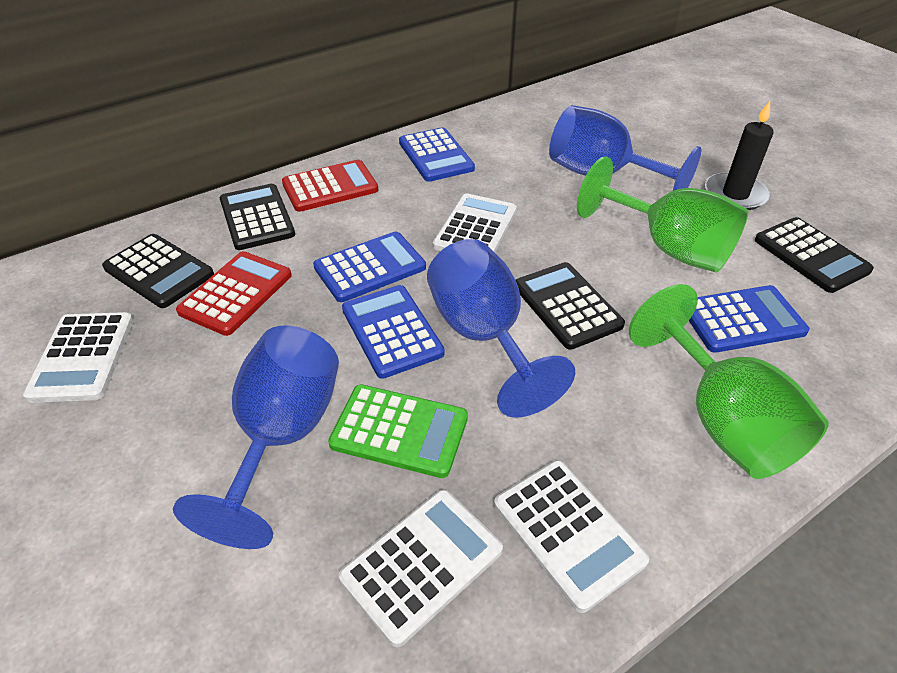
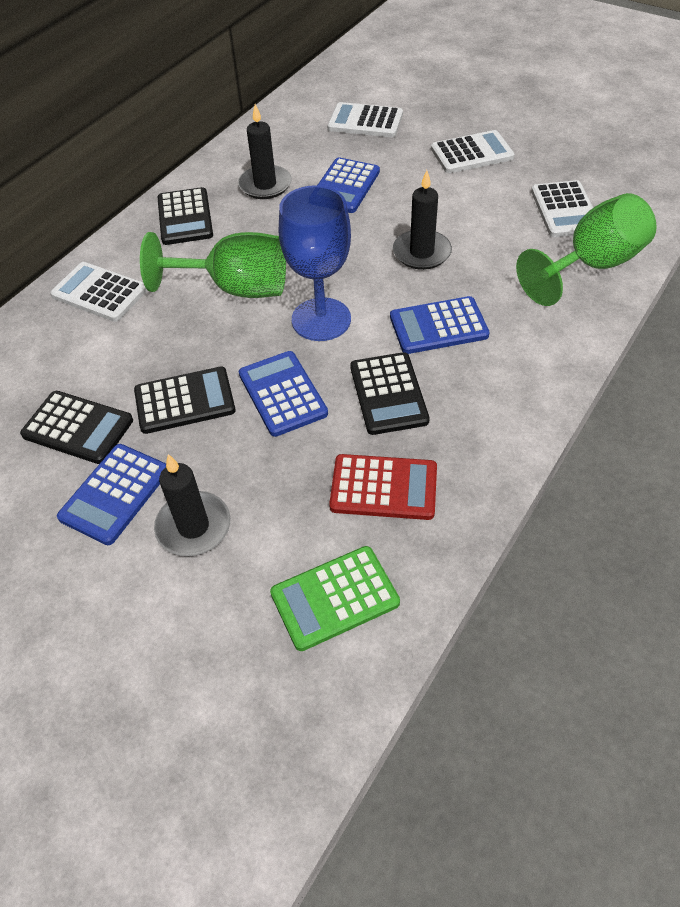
black candle: [705,101,774,210] = 1 -> [154,454,230,556] [238,104,292,199] [393,170,452,270] = 3
blue goblet: [173,326,339,549] [427,239,575,418] [549,105,702,191] = 3 -> [279,185,351,341] = 1
red calculator: [176,251,291,336] [282,160,378,212] = 2 -> [329,454,437,520] = 1

